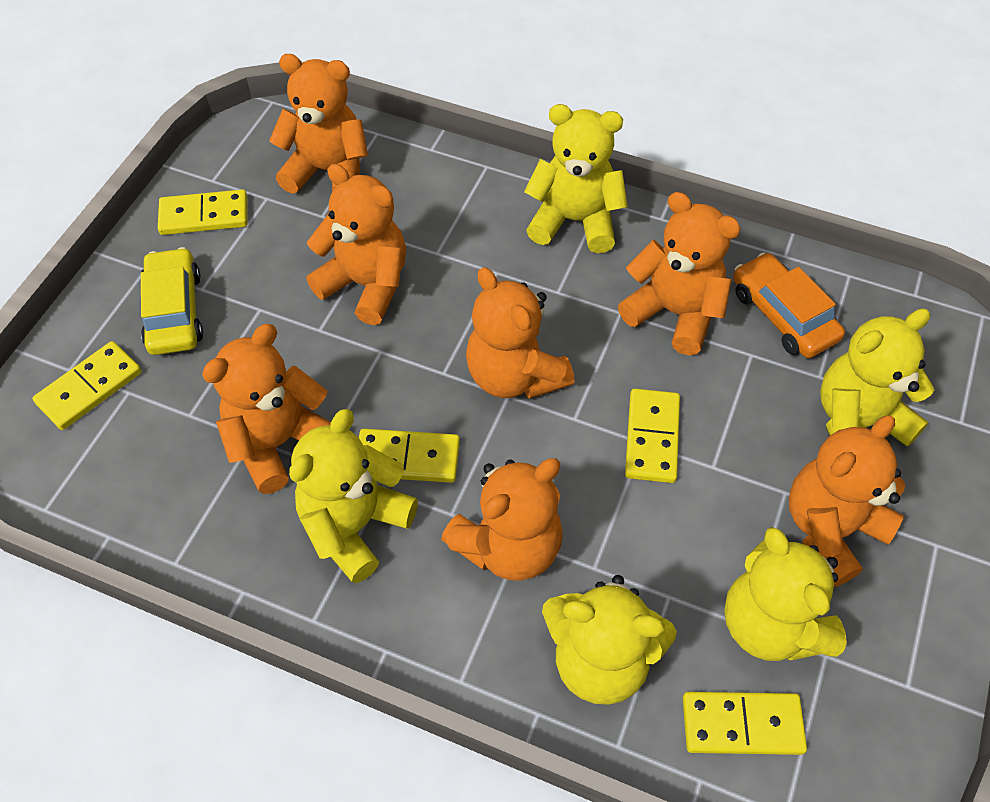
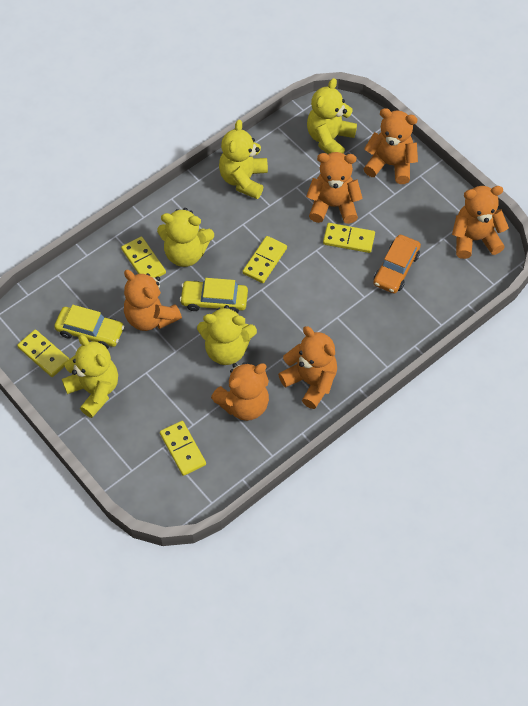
orange teddy bear: [202,324,331,494] [269,54,368,194] [306,164,406,325] [441,458,563,581] [466,267,575,399] [618,192,741,355] [789,415,906,587] = 7 -> [124,270,182,331] [211,362,269,421] [278,326,337,409] [306,152,363,224] [363,108,418,184] [452,186,509,259] = 6
yellow car: [141,247,203,355] = 1 -> [54,305,124,349] [180,278,248,313] = 2

